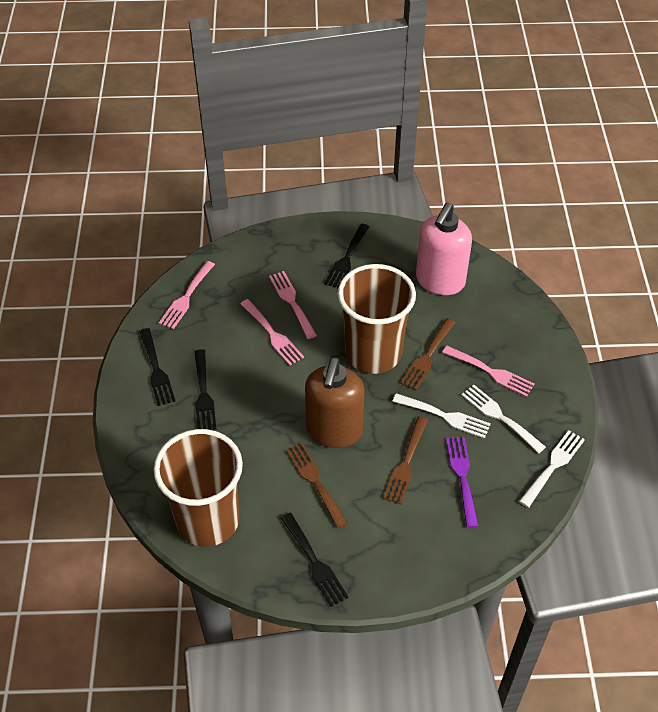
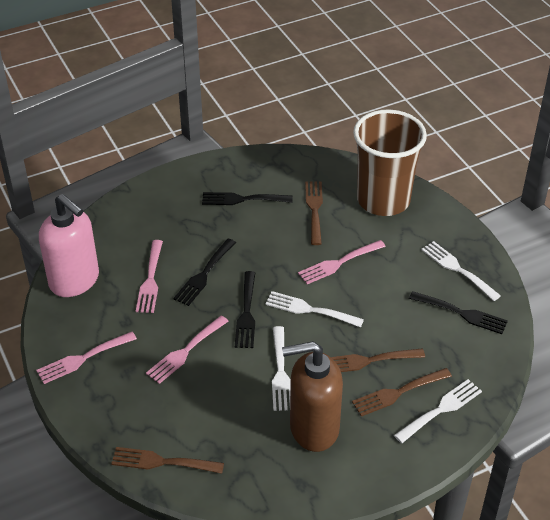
brown cup: [154,429,243,547] [338,264,416,374] = 2 -> [353,110,427,216] = 1
brown fork: [286,443,348,529] [383,416,428,504] [400,318,456,390] = 3 -> [111,447,224,474] [305,181,323,245] [331,348,425,372] [352,368,452,416] = 4
purple fork: [446,437,478,528] = 1 -> none = 0
white fork: [392,393,491,439] [462,385,546,454] [519,430,585,508] = 3 -> [265,291,364,327] [272,326,291,411] [394,379,482,443] [421,241,501,301] = 4

